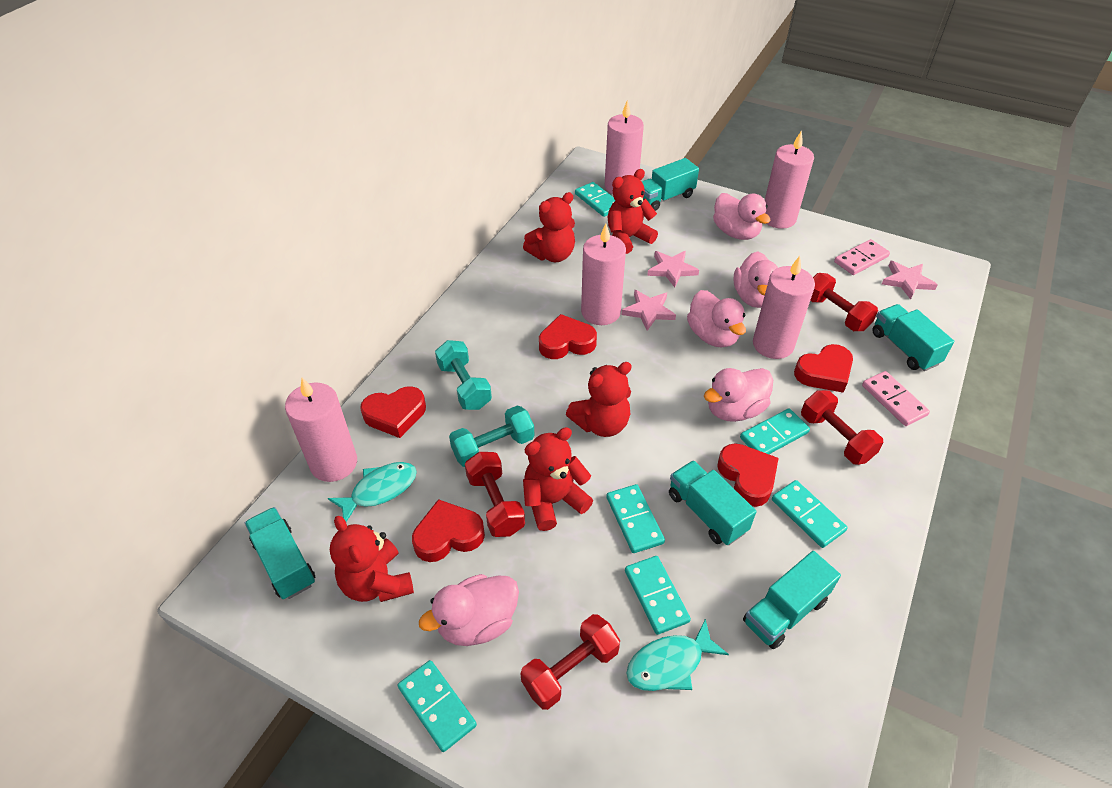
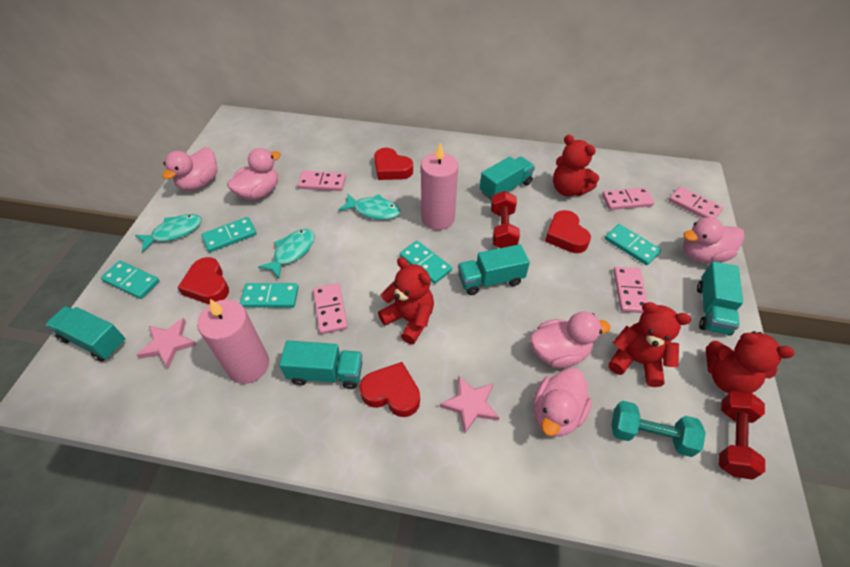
pink candle: [285,378,357,482] [581,224,626,325] [605,100,644,194] [753,256,815,359] [765,130,814,229] = 5 -> [197,299,269,384] [421,143,458,230] = 2
pink domino: [834,239,890,275] [862,371,930,426] = 2 -> [298,171,346,191] [313,283,348,334] [602,187,655,210] [613,267,648,313] [669,186,724,219] = 5
pink star: [621,290,676,331] [647,251,699,287] [882,261,938,300] = 3 -> [136,318,197,369] [440,375,500,433] = 2
red dumbbell: [465,452,525,537] [520,614,620,710] [801,390,883,465] [810,273,878,331] = 4 -> [491,191,520,248] [719,391,765,480] = 2
red heart: [360,386,426,438] [412,499,485,562] [539,314,597,359] [717,443,779,507] [794,344,853,393] = 5 -> [177,257,229,304] [359,362,420,417] [374,148,413,180] [545,210,591,253] = 4
red teddy bear: [330,516,414,602] [523,192,575,262] [523,427,593,531] [566,362,632,437] [608,169,658,254] = 5 -> [378,257,434,344] [553,135,599,197] [608,302,691,387] [706,331,794,394] = 4
turquoise domino: [398,660,477,752] [575,182,615,217] [606,484,665,553] [625,556,691,635] [740,409,810,454] [772,480,847,548] = 6 -> [101,261,159,299] [201,217,257,252] [240,283,299,308] [400,241,452,284] [605,224,661,265] = 5
turquoise dumbbell: [435,340,492,410] [449,406,535,467] = 2 -> [611,401,706,457] = 1
turquoise fish: [328,462,417,522] [626,619,729,691] = 2 -> [135,214,202,253] [258,229,315,278] [338,194,400,220] = 3

